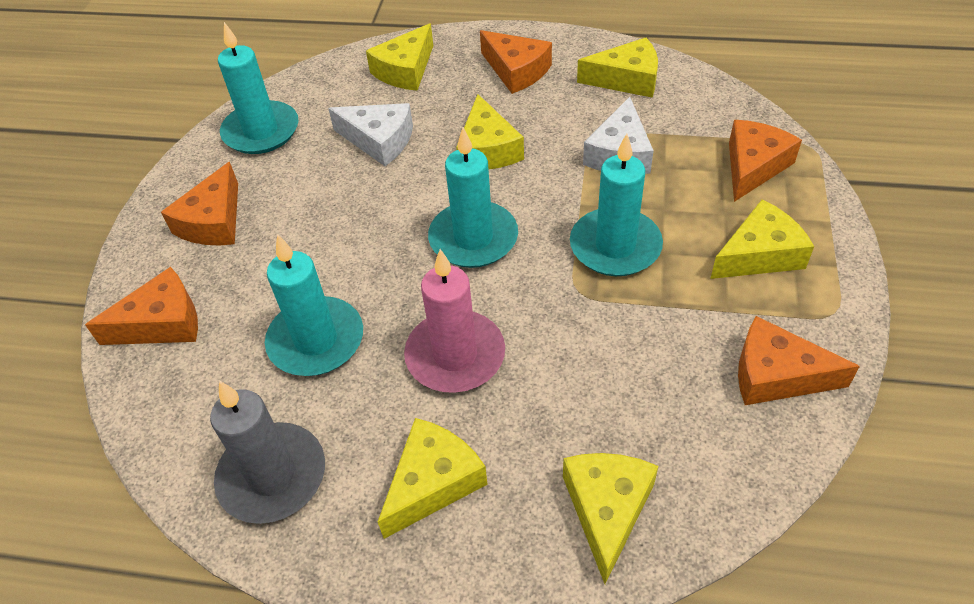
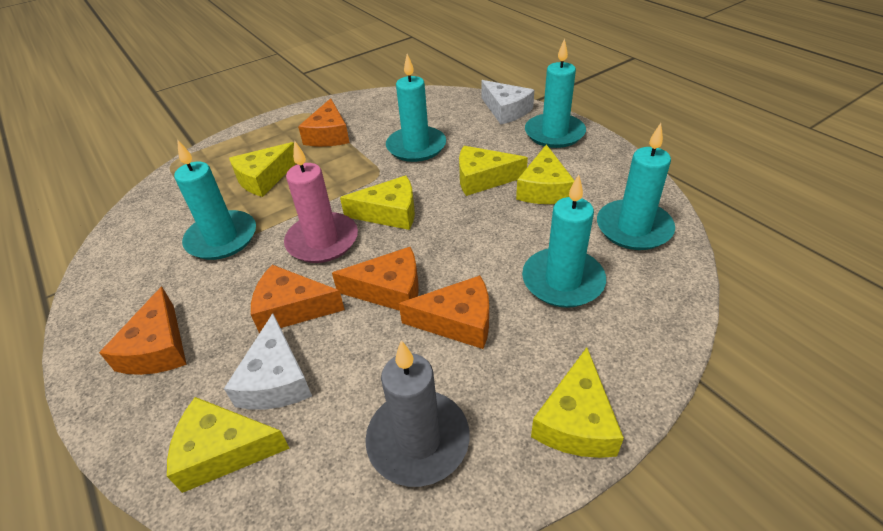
turquoise candle: [218,22,299,154] [265,234,363,376] [428,127,518,268] [570,134,663,276] = 4 -> [174,140,256,260] [386,54,446,162] [522,174,606,308] [525,38,586,148] [597,123,675,250] = 5

